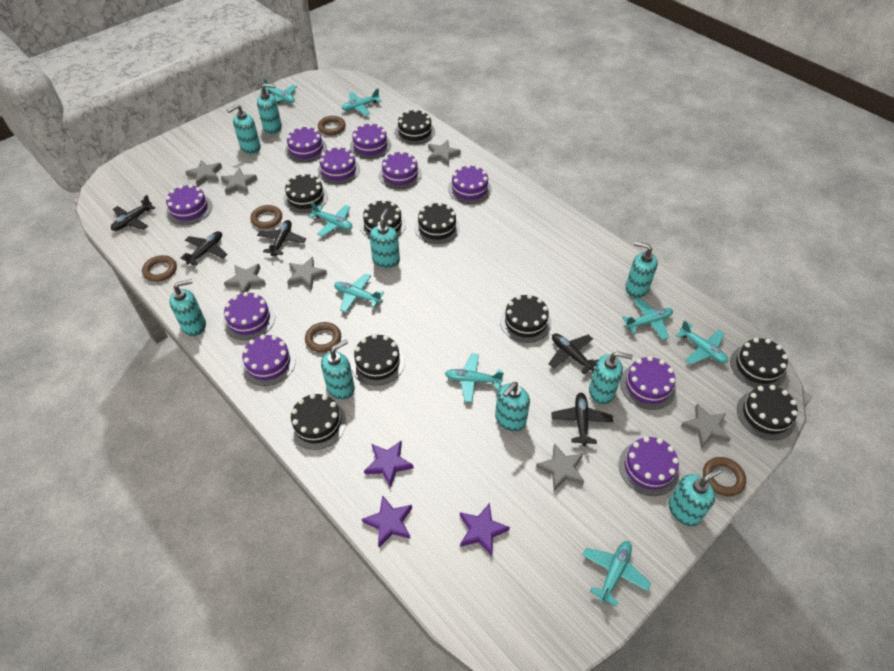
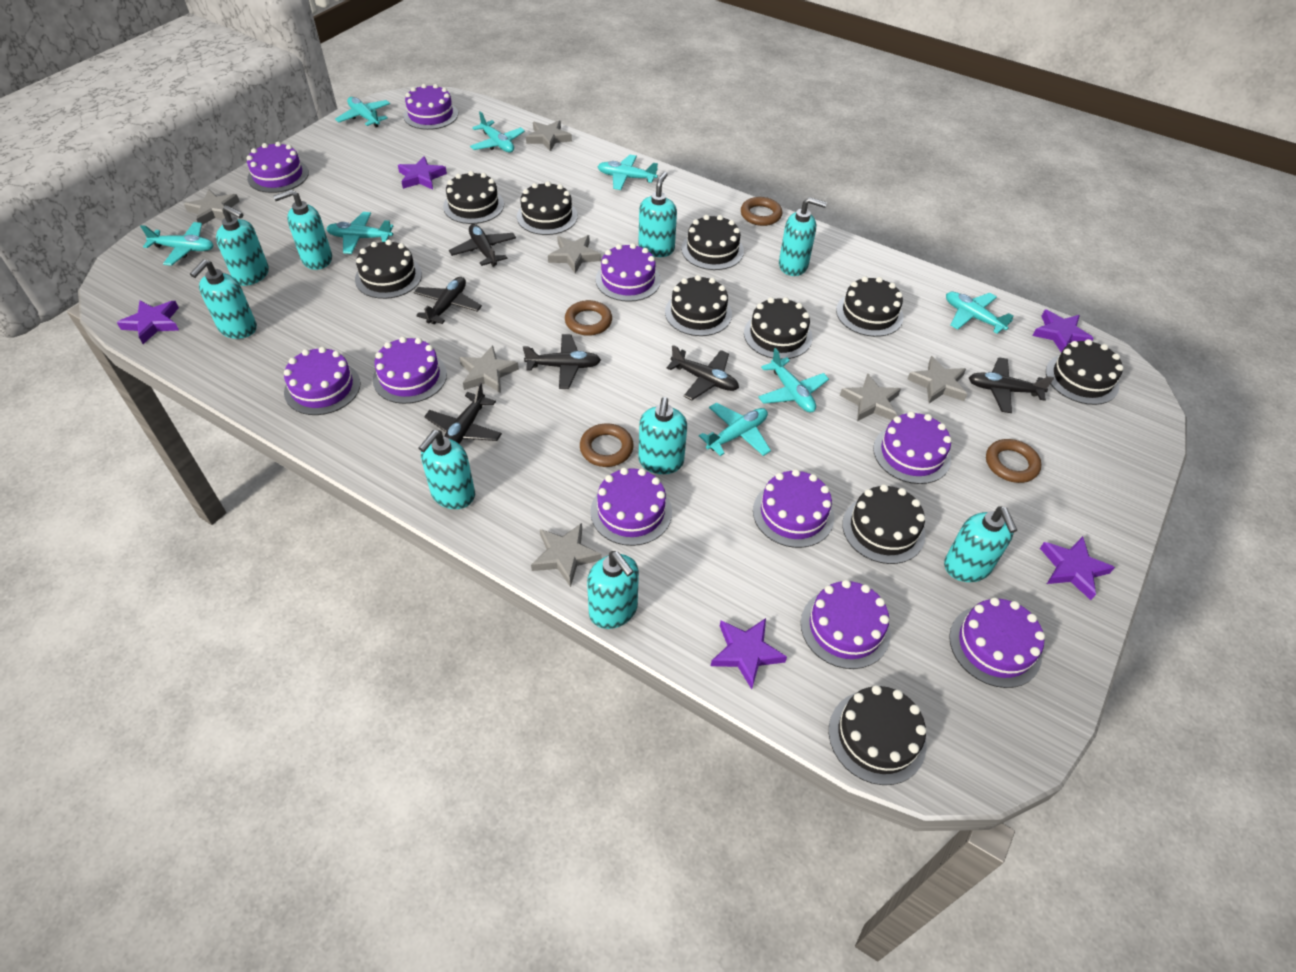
black cake: [284,173,328,213] [289,393,346,450] [351,334,405,386] [360,199,406,239] [395,109,435,145] [414,202,460,244] [500,294,551,343] [730,338,788,388] [737,385,798,440] = 9 -> [355,240,422,299] [443,171,504,224] [517,181,578,235] [665,275,732,336] [681,215,744,270] [744,297,813,359] [829,685,927,785] [836,276,904,337] [842,484,925,564] [1046,339,1123,405] = 10
black plane: [111,195,155,231] [181,231,227,266] [257,220,306,256] [549,333,598,374] [551,393,613,446] = 5 -> [413,277,482,324] [424,382,502,444] [449,224,516,267] [523,334,601,389] [666,345,739,400] [969,357,1054,413] = 6
brown ring: [142,255,177,282] [250,205,282,229] [305,322,341,353] [318,116,346,135] [703,457,746,496] = 5 -> [565,300,612,336] [580,423,634,467] [741,197,782,226] [986,439,1041,483] = 4
purple star: [362,495,412,548] [364,441,414,488] [460,503,510,556] = 3 -> [117,301,179,344] [398,156,447,190] [711,618,787,689] [1032,309,1094,352] [1040,536,1115,600] = 5

